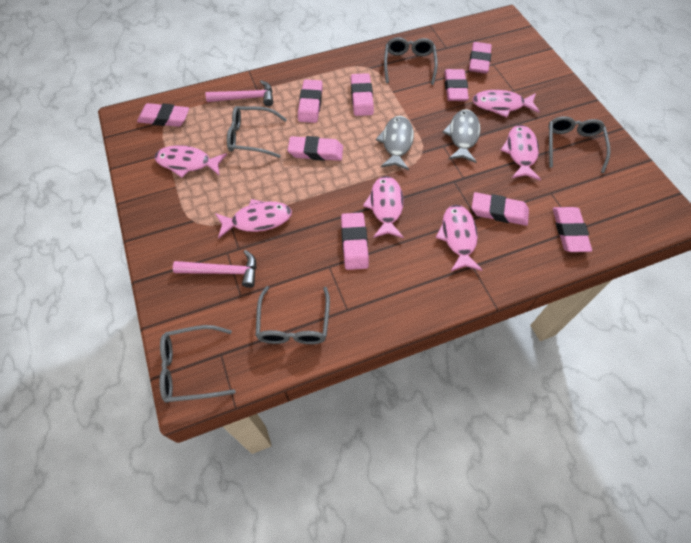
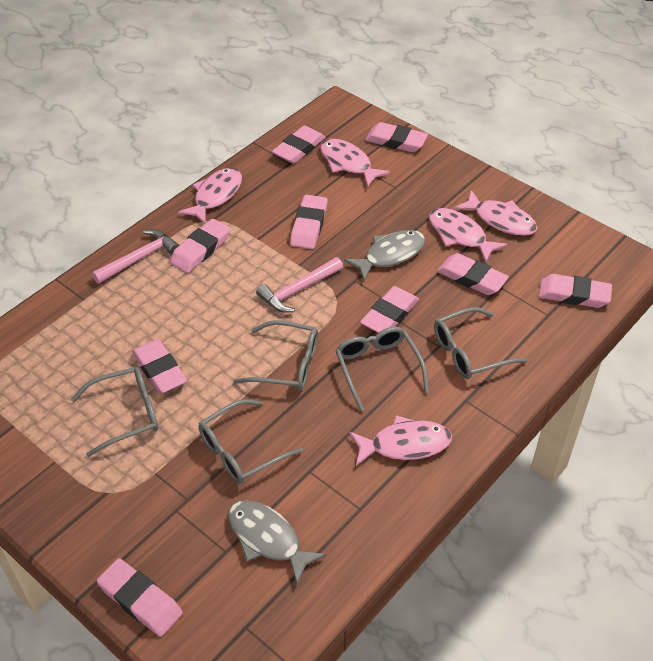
pink fish: [155,145,227,178] [215,199,292,239] [363,176,404,238] [436,205,482,272] [472,90,540,117] [501,125,541,180] = 6 -> [178,168,242,224] [320,139,390,187] [349,415,452,466] [429,208,508,262] [454,190,538,236] = 5

